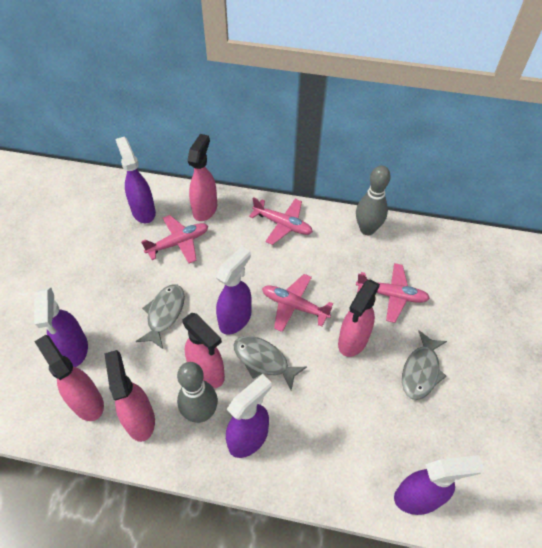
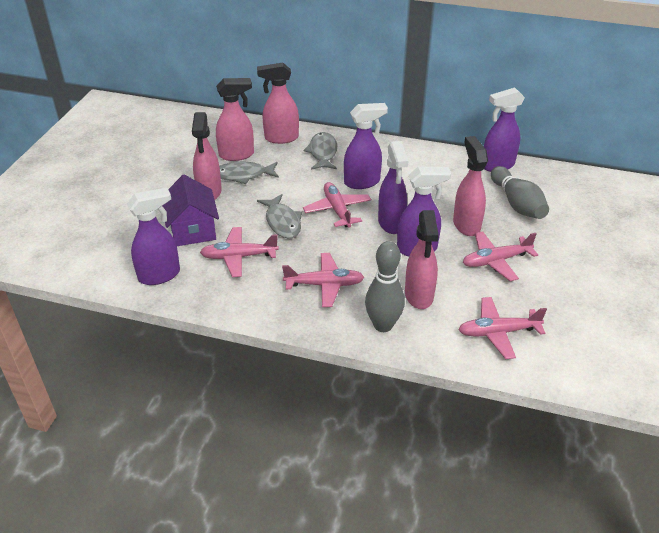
pink plane: [141,215,208,263] [249,197,313,245] [262,274,333,332] [356,263,430,323] = 4 -> [200,227,279,277] [282,253,364,307] [303,182,371,228] [458,297,547,359] [463,231,538,281] = 5
purple house: none = 0 -> [163,175,219,246] = 1

